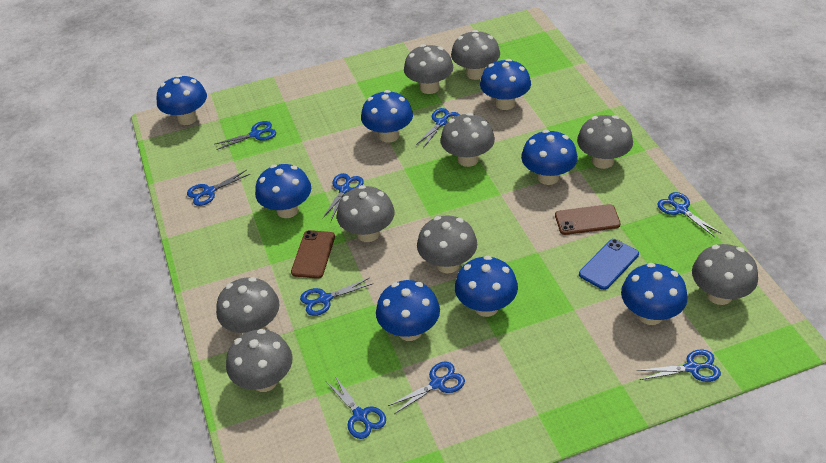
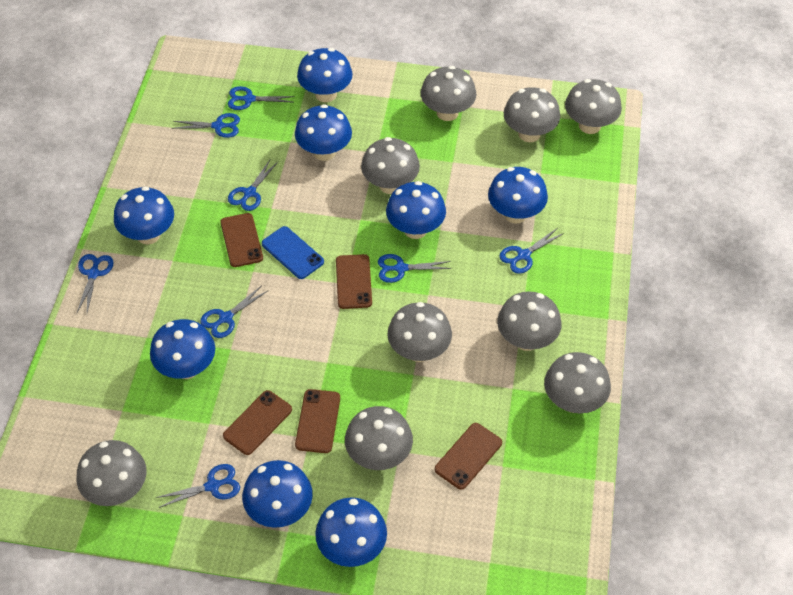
blue scissors: [187,170,250,206] [214,121,276,150] [300,278,373,316] [322,173,364,220] [327,376,386,439] [388,362,465,414] [416,108,460,148] [636,350,721,382] [657,192,722,237] = 9 -> [77,254,114,313] [156,464,240,508] [172,113,240,138] [200,285,267,338] [228,86,295,110] [228,160,278,211] [378,254,452,283] [499,228,564,274] = 8
brown phone: [291,230,335,279] [555,204,621,235] = 2 -> [220,213,263,267] [223,390,292,455] [295,389,340,453] [336,254,372,309] [435,423,502,490] = 5

